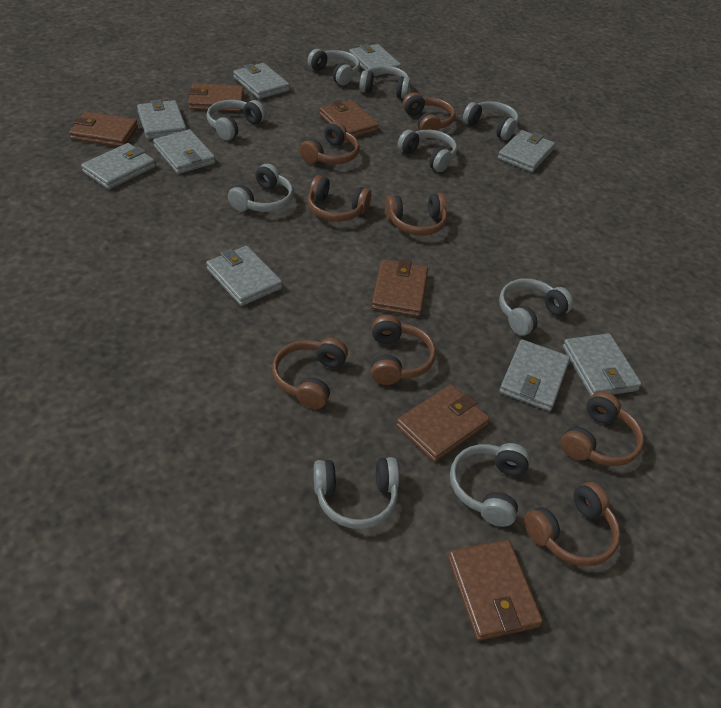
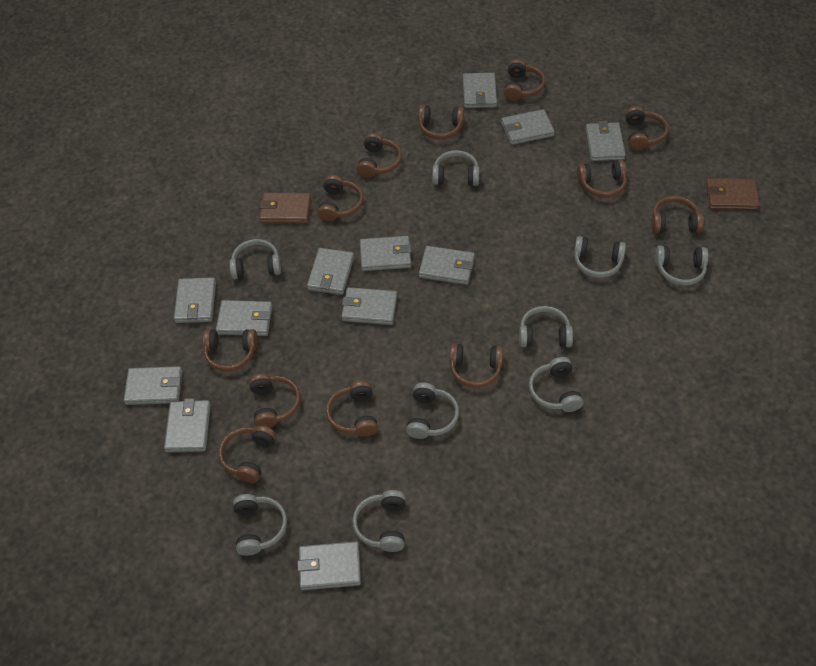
brown headphones: [272,338,348,409] [299,121,360,164] [308,175,371,222] [371,315,436,385] [385,193,447,236] [403,92,455,131] [524,482,621,566] [561,391,644,466] = 8 -> [203,329,257,372] [219,425,276,483] [249,373,300,428] [318,175,363,221] [326,380,378,437] [357,133,402,178] [418,105,464,139] [449,343,503,388] [504,59,545,101] [577,160,627,198] [625,106,669,150] [651,196,704,233] = 12
brown wallet: [69,112,138,147] [188,83,244,112] [320,100,379,137] [371,259,428,317] [396,384,490,462] [448,540,543,641] = 6 -> [259,193,311,224] [706,178,759,210] = 2
grey wallet: [81,143,155,189] [137,99,186,139] [153,129,215,174] [206,246,282,306] [233,63,289,99] [349,44,401,76] [498,130,555,172] [499,339,570,411] [563,333,642,396] = 9 -> [124,366,182,405] [164,398,211,453] [174,277,216,323] [216,300,273,336] [297,541,361,590] [307,248,354,295] [341,287,397,325] [360,236,412,271] [419,246,475,285] [463,73,497,108] [501,109,555,145] [585,121,626,161] = 12

